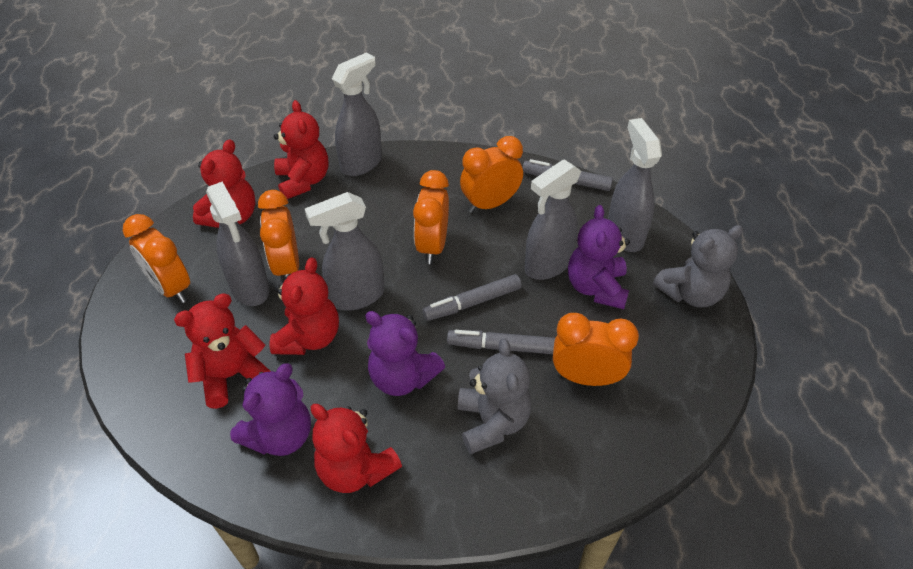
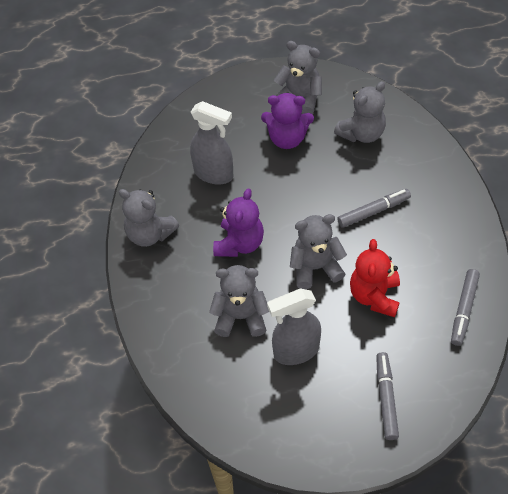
grey spray bottle: [206,182,269,306] [305,192,384,311] [332,52,382,176] [525,160,581,280] [608,118,662,252] = 5 -> [190,101,233,184] [267,288,321,365] = 2
grey teddy bear: [458,338,532,454] [653,225,743,307] = 2 -> [119,189,179,247] [209,265,269,337] [274,41,322,115] [290,214,347,289] [334,81,386,143] = 5
orange clock: [123,214,190,303] [258,190,299,280] [413,170,449,264] [460,136,523,213] [553,313,639,386] = 5 -> none = 0
purple teddy bear: [230,363,311,456] [365,311,445,396] [568,205,630,309] = 3 -> [213,189,264,257] [261,93,314,149] = 2
red teddy bear: [174,293,271,409] [193,139,256,228] [270,257,339,355] [274,100,328,199] [311,404,402,493] = 5 -> [350,239,400,317] = 1

